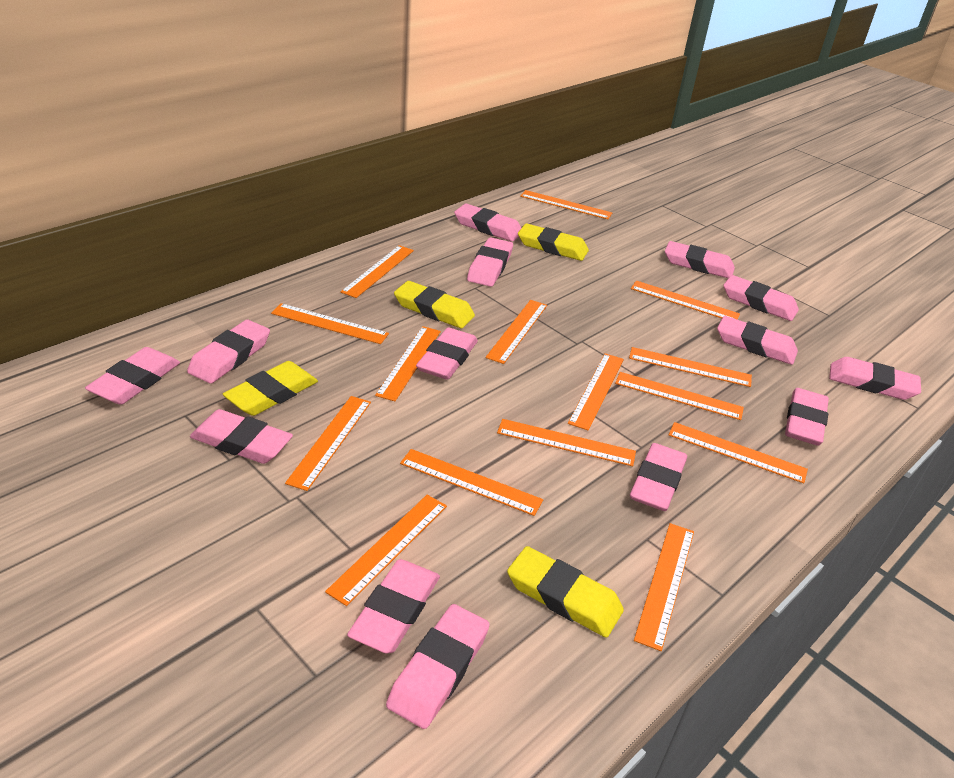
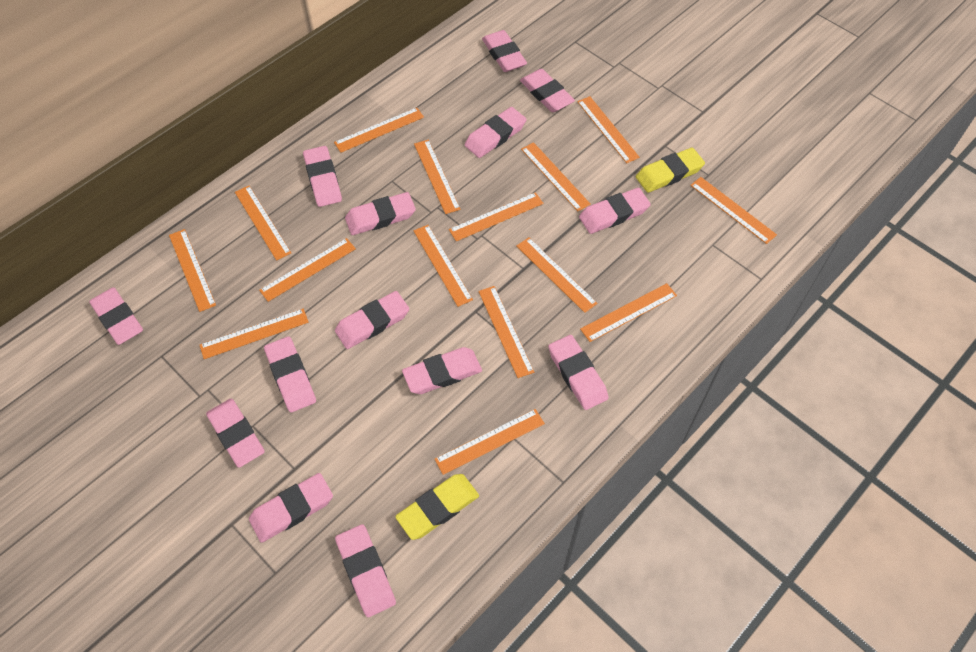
yellow eraser: [223,361,318,416] [394,281,475,328] [507,546,624,638] [518,224,589,261] = 4 -> [395,474,479,540] [636,148,705,193] = 2

